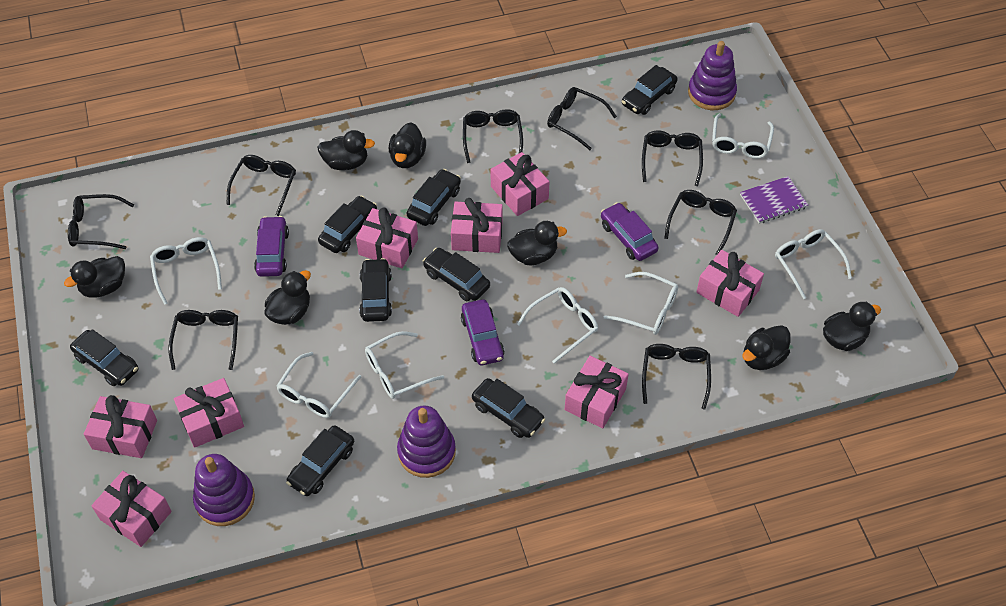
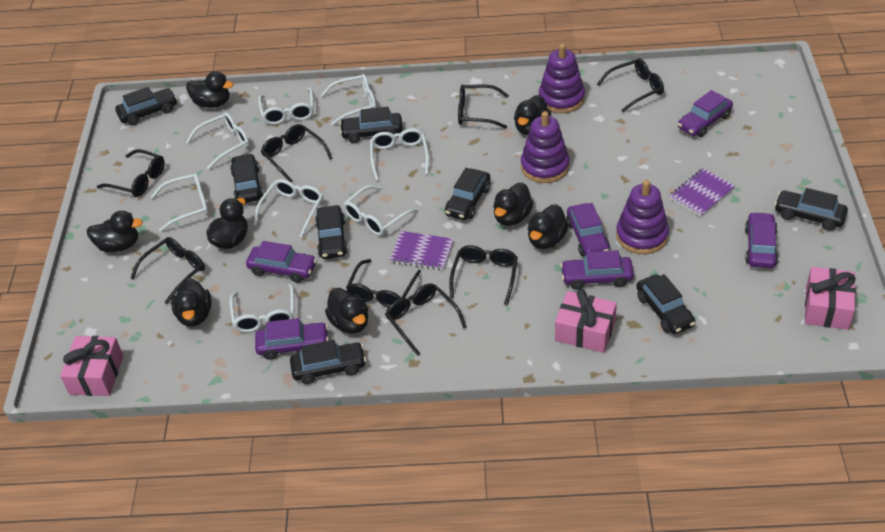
black duck: [64,256,125,298] [264,270,311,325] [317,130,375,170] [389,123,426,168] [507,221,567,265] [742,325,790,370] [823,301,881,351] = 7 -> [87,211,143,252] [171,278,211,326] [186,71,233,108] [206,198,248,249] [325,288,368,333] [493,183,534,226] [514,95,551,135] [528,204,568,249] = 8
pink gift: [84,395,157,458] [91,471,172,547] [174,378,244,448] [356,207,418,268] [451,198,502,253] [490,152,550,216] [565,356,629,428] [696,250,764,317] = 8 -> [60,336,123,396] [555,289,617,353] [805,267,856,330] = 3
purple car: [254,216,289,277] [461,299,505,365] [601,202,659,261] = 3 -> [246,241,317,283] [255,318,329,360] [560,250,634,290] [566,203,610,256] [678,90,733,137] [745,212,778,268] = 6
purple notebook: [740,176,808,224] = 1 -> [390,231,454,270] [670,168,735,217] = 2
white glasses: [150,237,222,305] [277,352,361,418] [365,331,444,399] [517,287,598,364] [604,272,678,335] [712,113,774,159] [775,229,852,299] = 7 -> [151,173,209,232] [186,112,250,170] [230,283,294,332] [254,179,323,237] [258,88,314,125] [321,74,376,126] [343,185,418,236] [370,128,429,181] = 8

